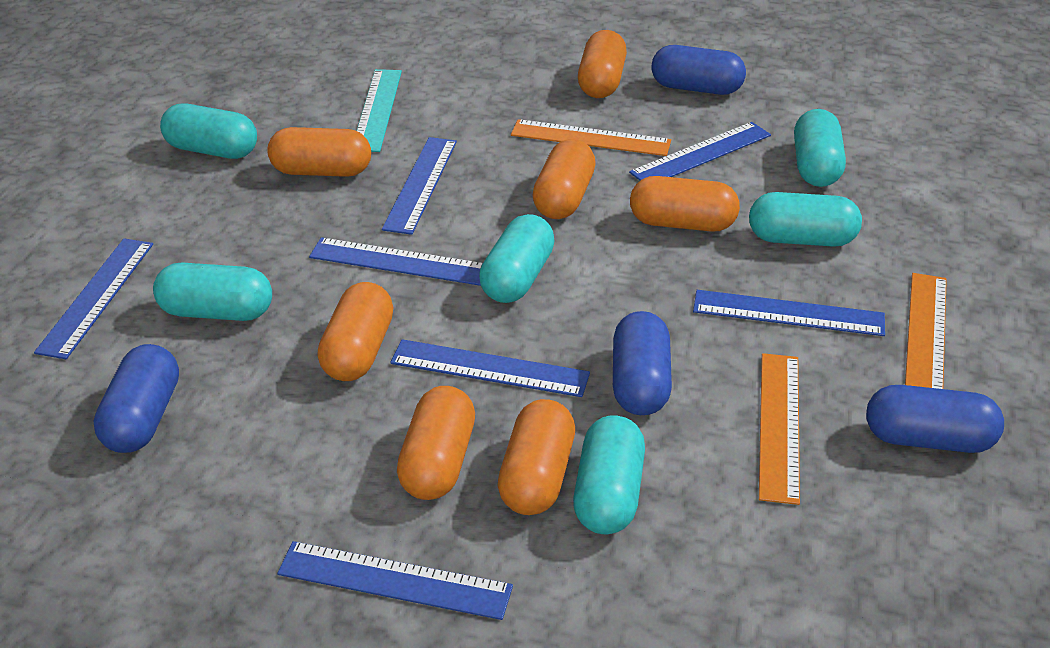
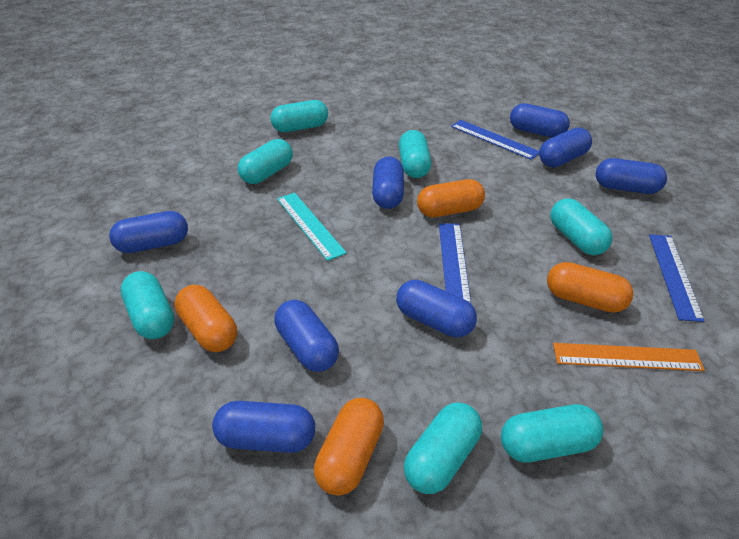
blue capsule: [94,344,179,453] [613,311,672,415] [651,45,746,95] [866,385,1004,453] = 4 -> [109,211,188,253] [212,401,315,453] [275,300,339,372] [372,156,404,209] [396,280,477,337] [510,103,570,138] [539,128,592,167] [596,158,667,194] = 8
blue ruler: [34,238,153,359] [277,541,513,620] [309,237,483,286] [382,137,457,235] [390,339,590,397] [629,122,771,181] [693,290,885,336] = 7 -> [439,223,471,303] [451,120,539,160] [649,234,704,322] = 3
orange capsule: [267,127,371,177] [317,282,393,381] [397,386,475,500] [498,399,575,515] [532,139,596,219] [578,30,627,98] [630,176,740,232] = 7 -> [175,285,237,352] [314,398,384,496] [417,179,485,217] [547,262,634,313] = 4
orange ruler: [511,119,671,156] [759,353,800,505] [905,273,947,389] = 3 -> [553,343,705,371] = 1
turquoise capsule: [153,263,272,321] [160,104,257,159] [479,214,555,303] [573,416,645,534] [749,192,862,247] [794,109,846,187] = 6 -> [121,271,174,339] [238,139,293,184] [270,100,328,132] [399,130,431,178] [404,402,482,494] [501,404,603,462] [550,198,612,255] = 7

